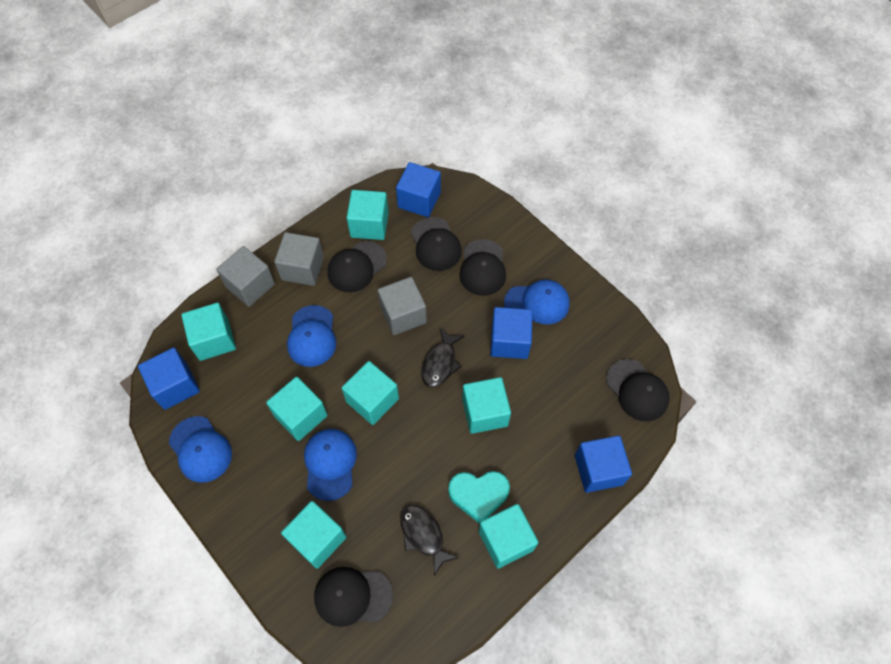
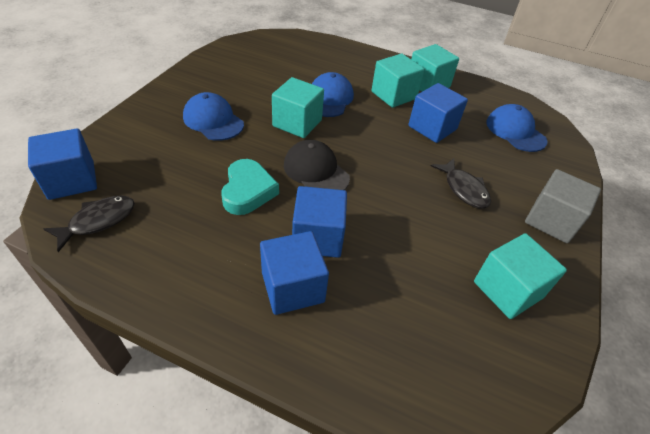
black cap: [314,567,393,627] [327,241,387,292] [411,217,462,271] [459,239,506,296] [606,359,670,421] = 5 -> [284,140,350,190] = 1
blue cap: [169,416,232,483] [287,305,336,367] [304,429,357,501] [504,280,570,324] = 4 -> [183,92,244,141] [312,72,354,117] [486,104,548,152] = 3
grey cube: [216,246,275,307] [274,232,324,286] [378,277,427,335] = 3 -> [525,169,601,243] = 1
turquoise cube: [181,303,236,361] [266,377,327,441] [281,501,347,569] [342,361,399,425] [347,190,389,240] [462,377,511,434] [479,504,538,569] = 7 -> [272,77,324,138] [371,54,425,108] [411,44,459,92] [474,233,567,319] = 4

